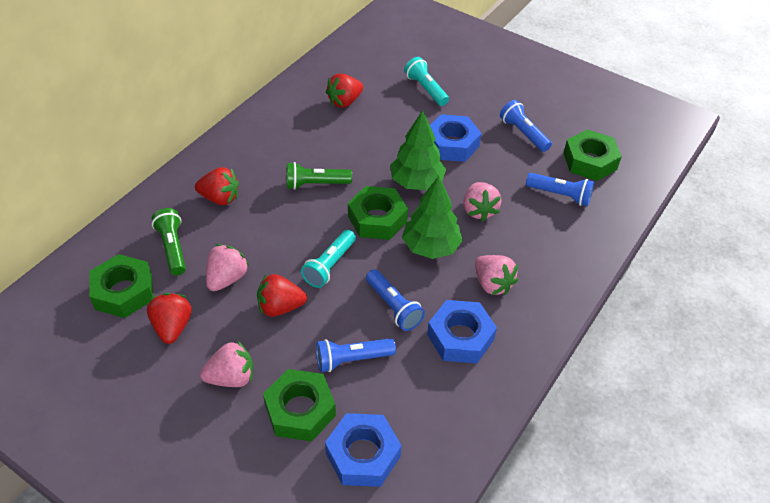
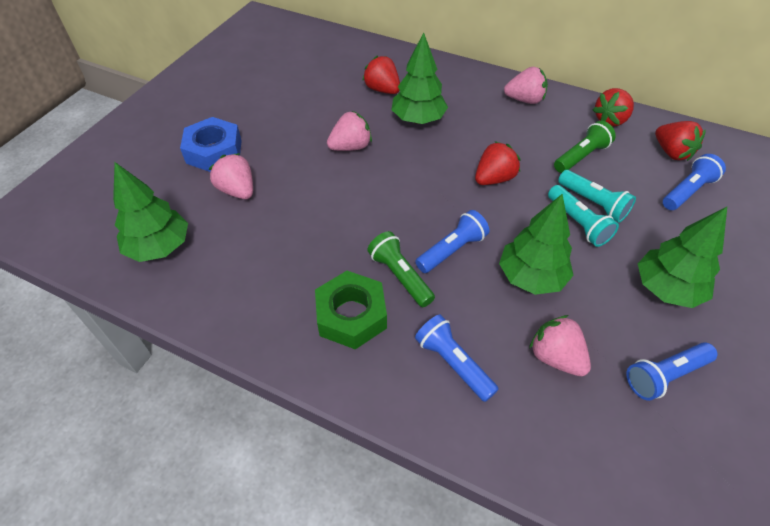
blue nut: [325,413,402,487] [427,300,497,363] [430,114,481,162] = 3 -> [180,117,242,172] = 1
green nut: [89,254,153,318] [263,369,336,441] [348,186,408,240] [564,130,622,181] = 4 -> [315,271,387,349] = 1
green tree: [390,110,446,190] [402,176,463,259] = 2 -> [113,162,188,262] [391,32,448,124] [499,194,574,295] [638,207,727,308] = 4

